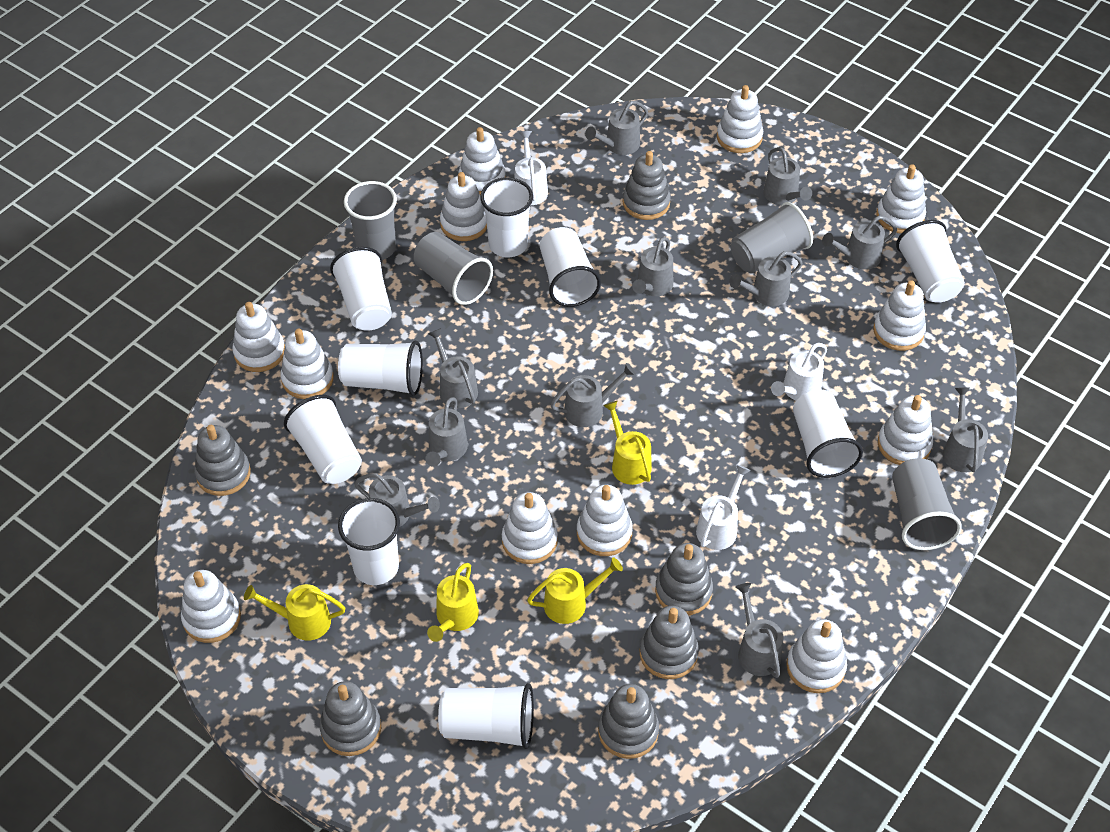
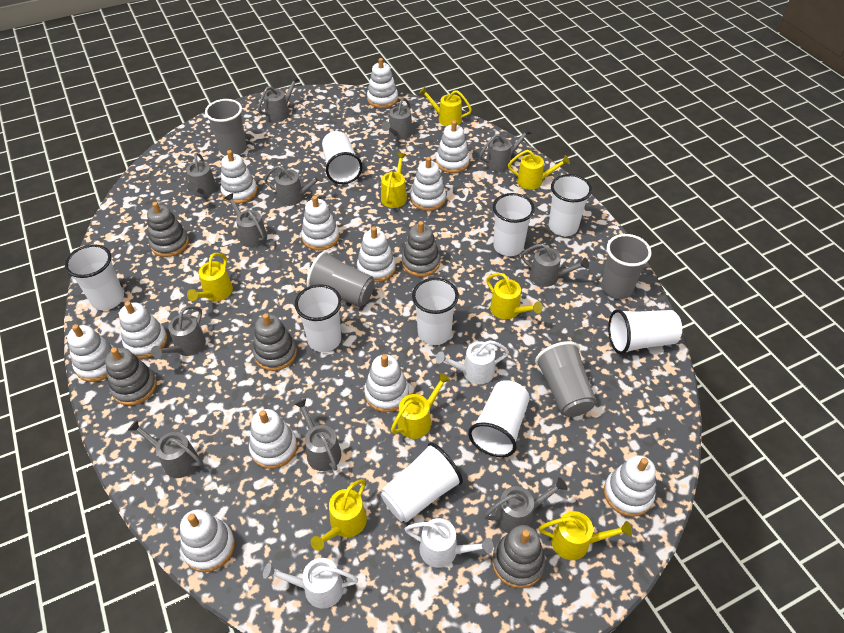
grey stacking toy: [194,425,251,496] [320,681,381,756] [598,684,659,759] [623,151,671,220] [640,606,699,679] [655,543,713,615] = 6 -> [105,347,157,406] [147,202,189,257] [253,313,297,371] [402,221,440,277] [492,525,545,588] = 5
yellow watering can: [244,584,345,641] [427,563,479,642] [527,557,623,624] [603,401,652,485] = 4 -> [187,253,233,301] [311,479,367,551] [381,153,407,208] [391,373,450,439] [419,87,472,127] [486,273,543,319] [508,150,570,190] [539,511,632,560] = 8

